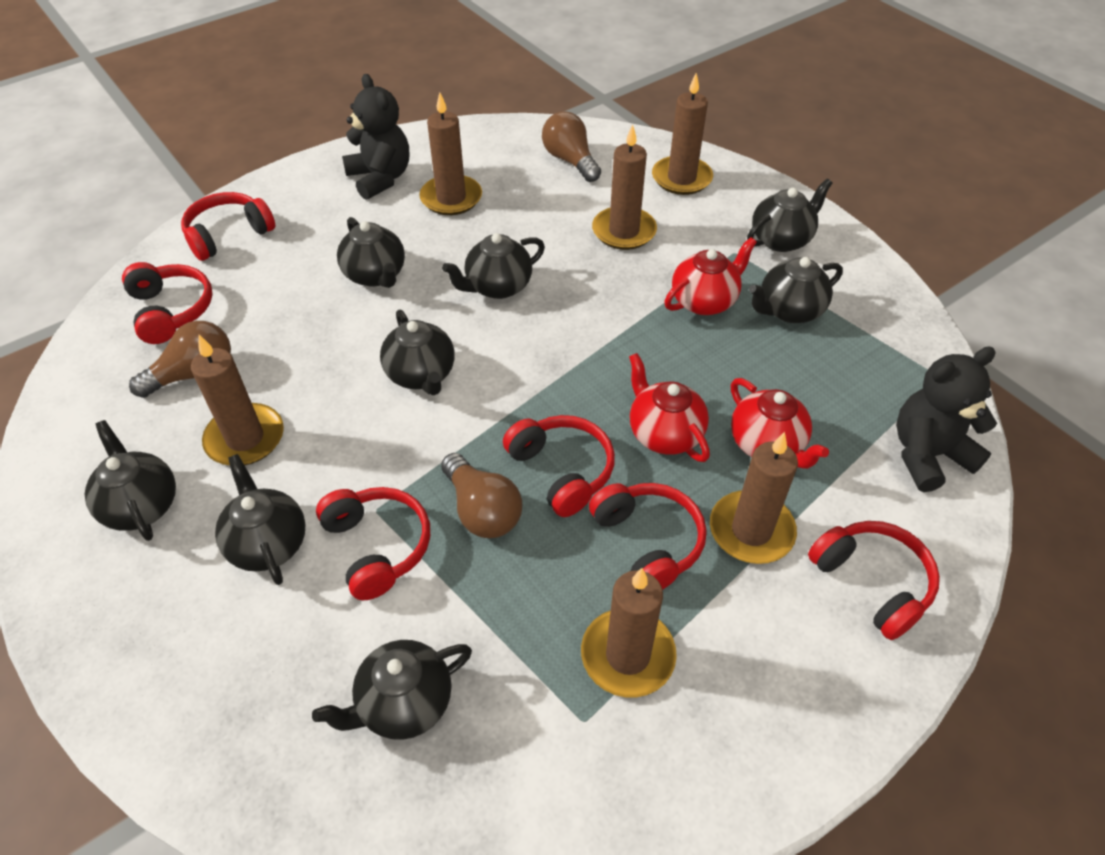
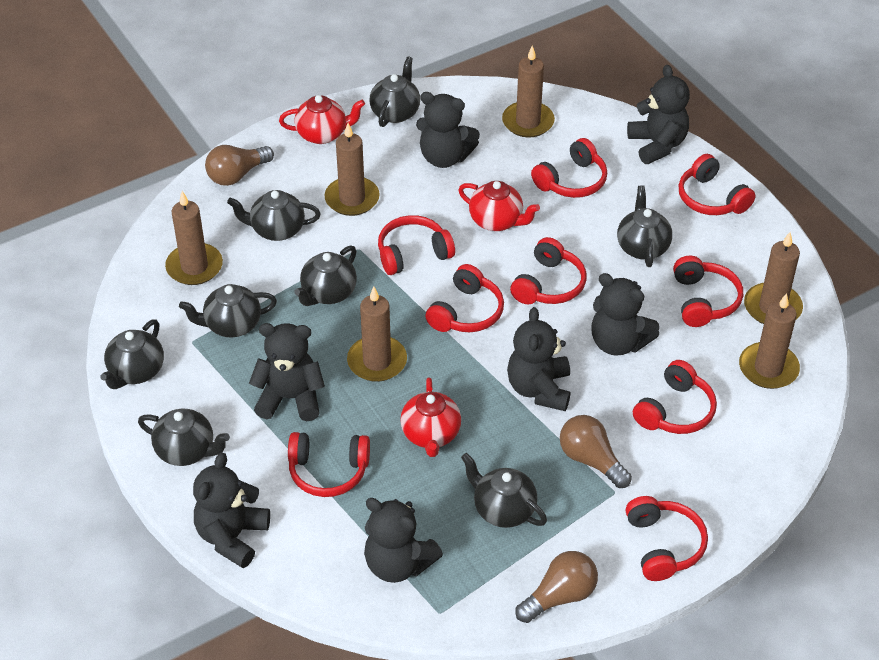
black teddy bear: [342,74,409,200] [896,346,997,492] = 2 -> [193,452,270,568] [249,323,325,421] [364,498,443,583] [416,92,480,168] [507,307,571,411] [591,273,659,356] [627,65,690,164] = 7
red headphones: [122,262,213,344] [181,192,275,261] [316,487,430,600] [503,415,615,517] [589,483,707,590] [808,521,940,640] = 6 -> [288,432,370,497] [378,215,455,275] [425,264,504,332] [510,237,586,304] [531,138,607,198] [626,496,708,581] [633,360,717,434] [673,256,743,327] [679,154,756,215] = 9

